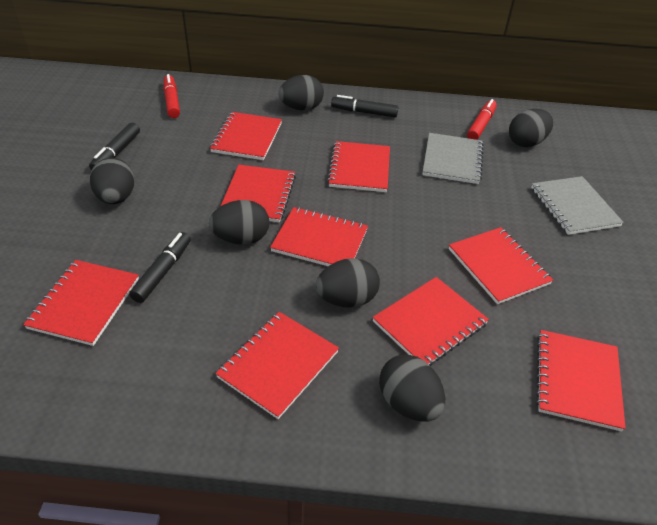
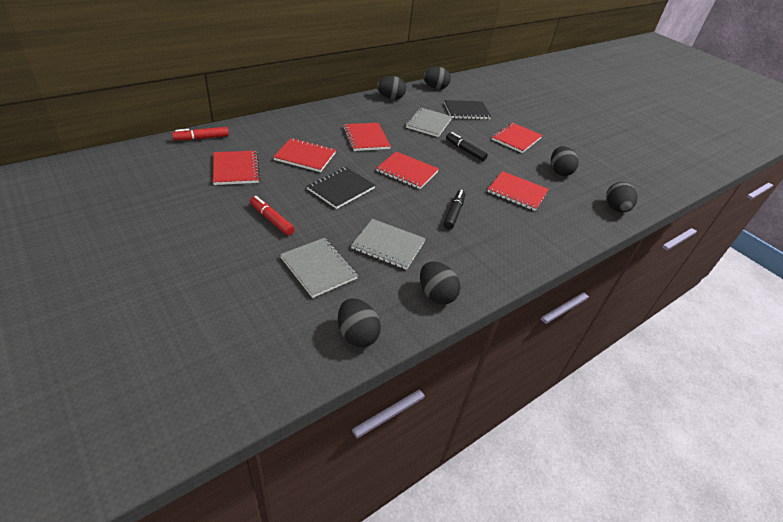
black marker: [89,123,140,170] [129,232,191,303] [331,95,399,118] = 3 -> [443,190,465,230] [446,132,488,161] = 2
black notebook: none = 0 -> [307,167,376,209] [444,100,491,120] = 2
grey notebook: [422,133,484,184] [531,176,624,235] = 2 -> [280,238,358,298] [351,219,426,270] [406,108,452,137] = 3
red notebook: [23,260,139,346] [210,112,282,160] [215,312,339,419] [220,165,296,222] [270,207,368,266] [327,141,390,192] [372,277,489,366] [449,227,553,304] [536,330,626,432] = 9 -> [213,151,260,185] [273,138,336,172] [343,123,391,151] [376,151,439,189] [487,171,549,211] [492,122,542,153] = 6

